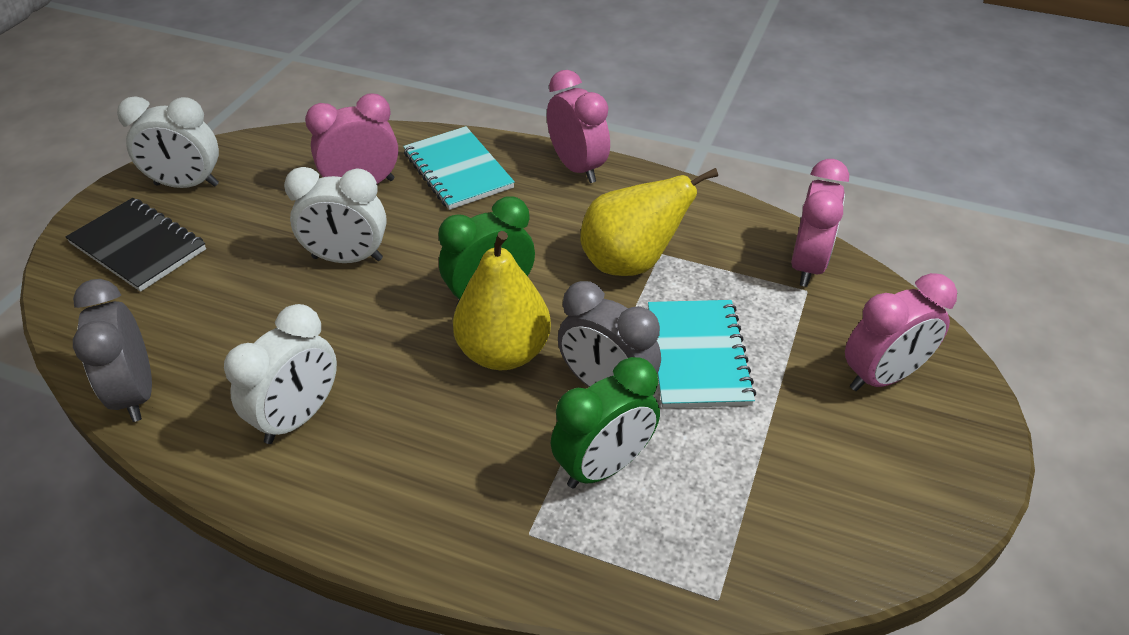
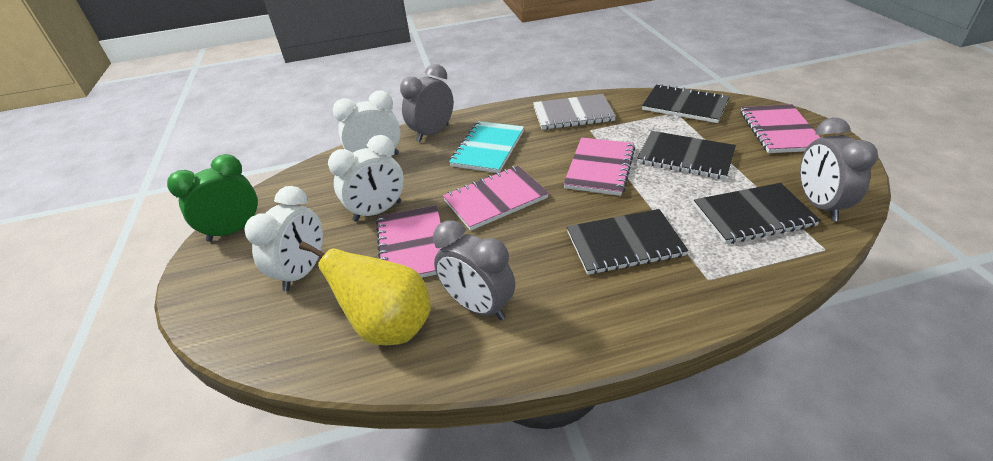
black notebook: [65,198,206,292] = 1 -> [567,209,688,275] [637,131,736,180] [642,84,730,123] [694,183,821,244] = 4
green clock: [439,197,535,307] [551,357,660,489] = 2 -> [167,154,258,242] = 1
grey clock: [73,279,152,422] [558,281,661,387] = 2 -> [400,64,454,142] [433,220,515,320] [800,117,878,221] = 3
grey notebook: none = 0 -> [533,94,616,130] = 1
pink clock: [305,94,398,184] [547,70,610,183] [791,159,849,287] [845,273,957,391] = 4 -> none = 0
pink notebook: none = 0 -> [376,205,441,278] [443,166,549,231] [563,137,635,196] [741,104,820,153] = 4
turquoise notebook: [403,126,515,210] [648,300,756,408] = 2 -> [449,121,524,173] = 1
yellow pear: [453,231,551,370] [580,168,718,276] = 2 -> [299,241,431,345] = 1

